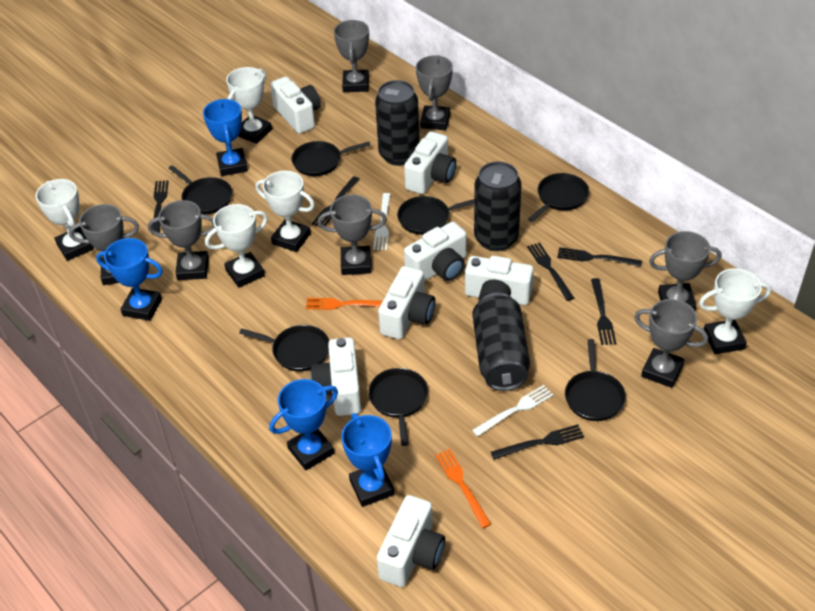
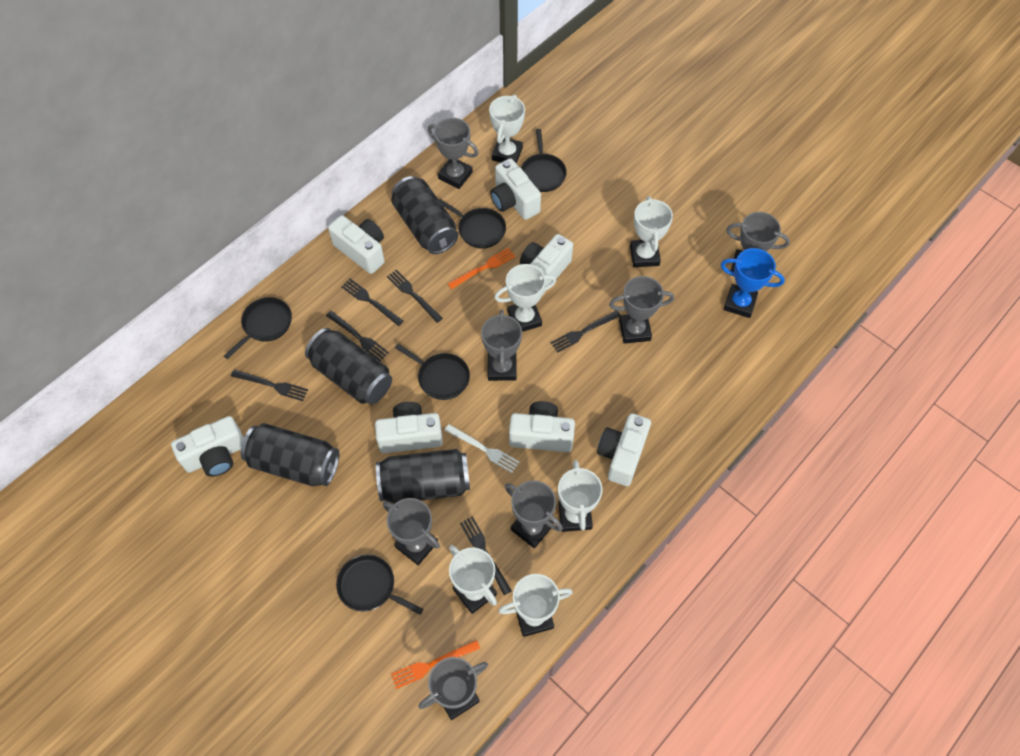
black can: [375,80,420,166] [472,292,530,391] [474,161,522,251] = 3 -> [241,423,339,487] [305,328,392,405] [376,449,470,504] [391,176,458,254] = 4
black pan: [168,165,232,214] [239,325,329,371] [291,141,370,176] [368,368,428,446] [397,196,474,235] [528,173,589,222] [565,339,626,421] = 7 -> [224,297,292,359] [336,554,423,615] [395,344,470,400] [439,199,506,249] [521,129,567,192] = 5
blue trophy: [96,238,163,321] [203,99,248,176] [269,379,338,470] [341,413,394,507] = 4 -> [721,248,785,318] = 1
white fork: [373,193,391,250] [472,385,553,437] = 2 -> [444,424,519,473] = 1
white trophy: [36,179,94,261] [205,204,268,288] [226,67,272,144] [255,171,315,252] [699,268,771,354] = 5 -> [449,545,497,614] [489,95,525,164] [494,264,556,332] [498,574,573,637] [558,460,602,532] [630,196,673,267] = 6

